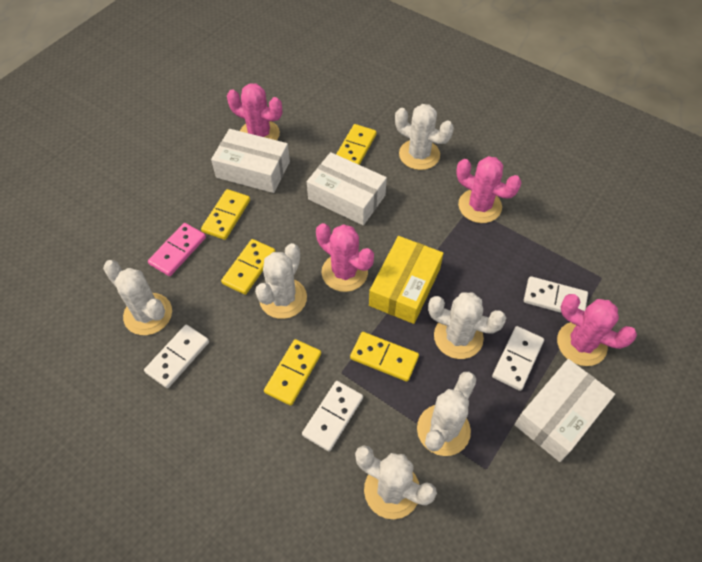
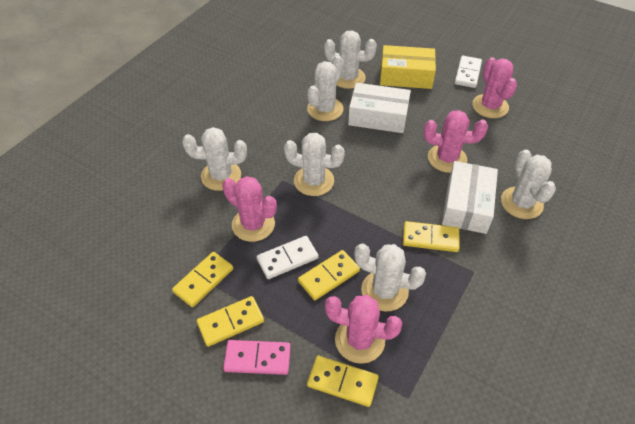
white box: [211,129,290,193] [307,152,387,225] [514,359,615,462] = 3 -> [348,83,411,133] [442,161,498,234] = 2
white domino: [144,324,209,388] [302,381,363,451] [492,326,544,391] [524,276,588,313] = 4 -> [257,236,319,279] [455,56,482,88] = 2

